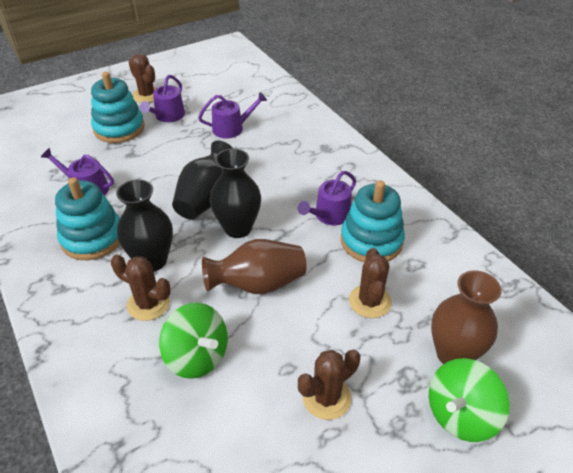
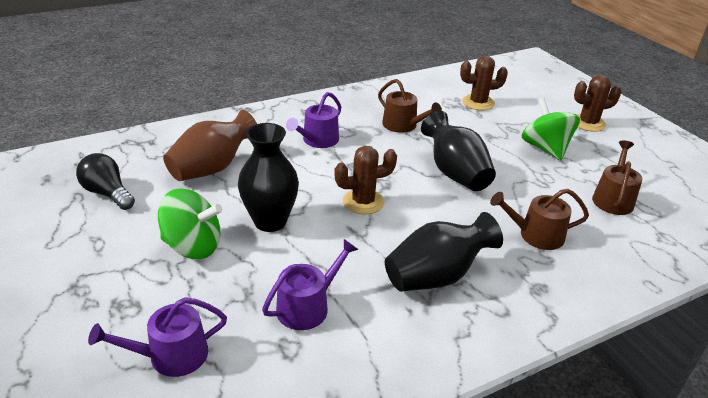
black light bulb: none = 0 -> [76,153,135,210] = 1
brown cactus: [111,255,171,321] [129,54,157,103] [298,349,360,420] [349,248,392,318] = 4 -> [334,146,397,214] [460,56,508,111] [574,75,622,132] = 3
brown vase: [202,239,307,294] [431,270,502,364] = 2 -> [163,110,257,181] = 1
brown watering can: none = 0 -> [378,79,442,133] [490,189,589,250] [592,141,642,215] = 3
purple watering can: [41,148,114,196] [140,75,185,122] [198,92,267,139] [298,171,356,225] = 4 -> [88,297,227,377] [262,239,359,330] [286,92,341,148] = 3
turquoise stacking toy: [55,177,120,260] [91,72,145,143] [341,180,405,262] = 3 -> none = 0

